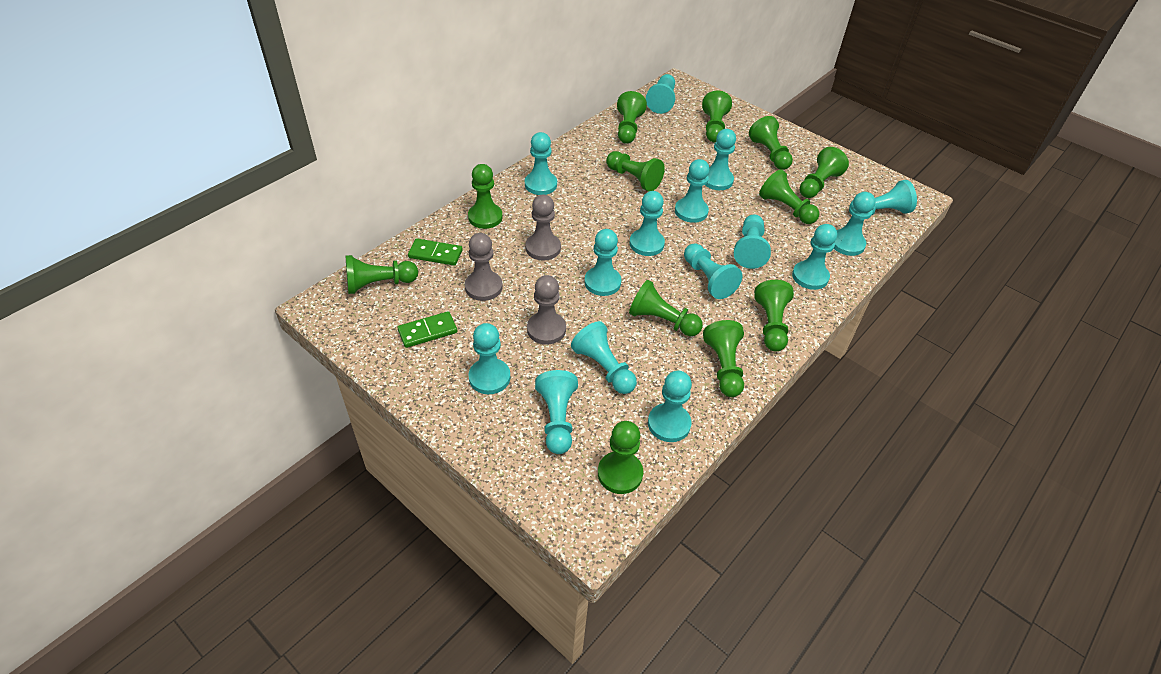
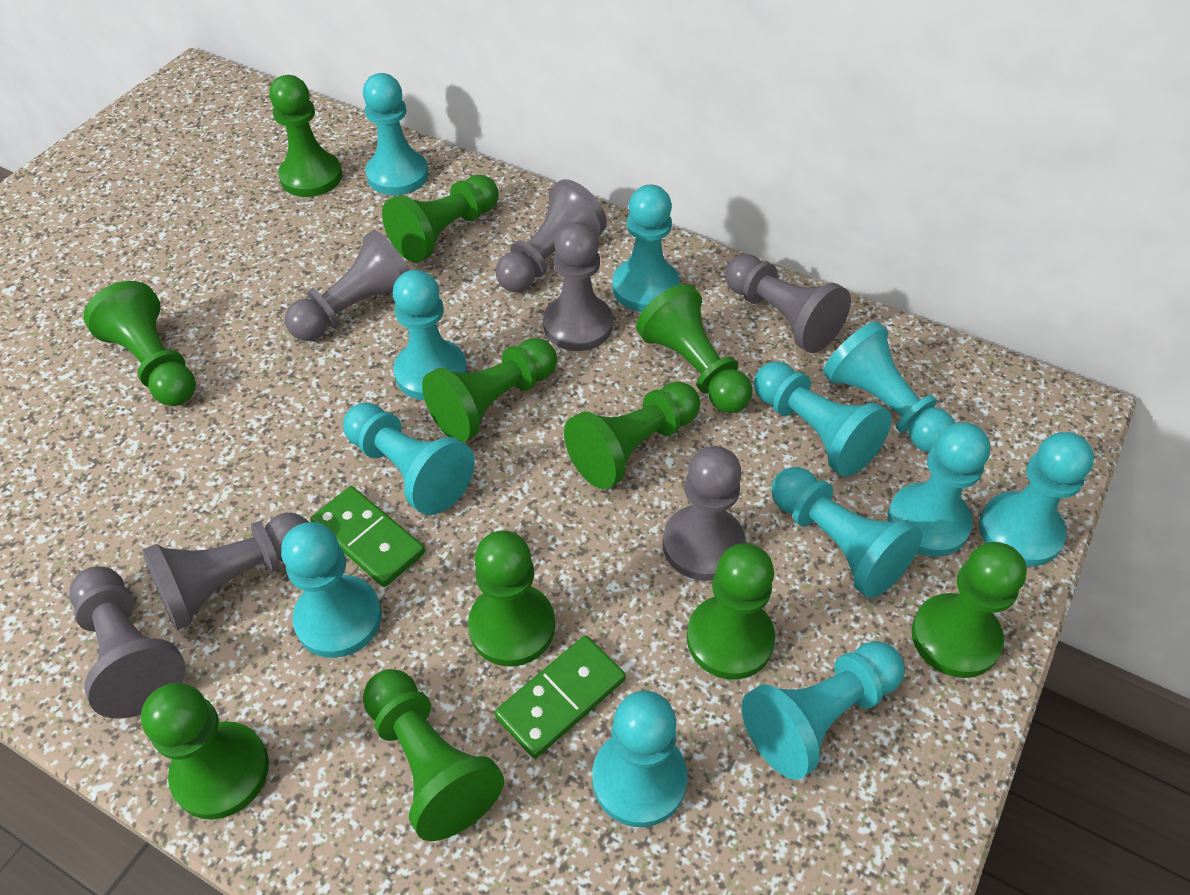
green pawn: [346,255,418,294] [468,164,503,229] [598,421,643,494] [606,151,665,191] [617,91,647,144] [629,280,703,337] [702,90,732,142] [703,320,744,397] [749,116,793,170] [754,280,794,351] [759,169,819,224] [799,147,849,198] = 12 -> [84,281,196,406] [141,683,269,819] [269,75,342,197] [363,669,504,841] [382,175,499,263] [422,338,557,442] [468,531,555,667] [564,382,700,489] [636,284,752,413] [687,543,775,679] [912,542,1027,678] = 11
grey pawn: [465,233,503,301] [525,194,561,260] [527,275,566,344] = 3 -> [69,566,186,719] [142,512,309,630] [285,230,410,341] [496,179,607,292] [543,222,613,351] [663,446,745,581] [725,254,851,353] = 7
turquoise pawn: [469,323,510,394] [525,132,557,195] [535,370,578,454] [571,321,637,394] [584,229,621,296] [630,191,665,256] [646,74,675,114] [648,371,692,442] [675,159,710,223] [684,243,743,299] [705,129,736,190] [734,215,771,269] [792,224,837,290] [834,192,876,256] [849,180,917,215] = 15 -> [281,522,382,658] [343,403,475,515] [363,73,428,195] [393,270,467,400] [592,691,687,827] [612,185,680,312] [741,641,905,780] [754,361,892,476] [771,467,922,598] [823,321,955,452] [888,422,990,557] [979,432,1094,567] = 12

